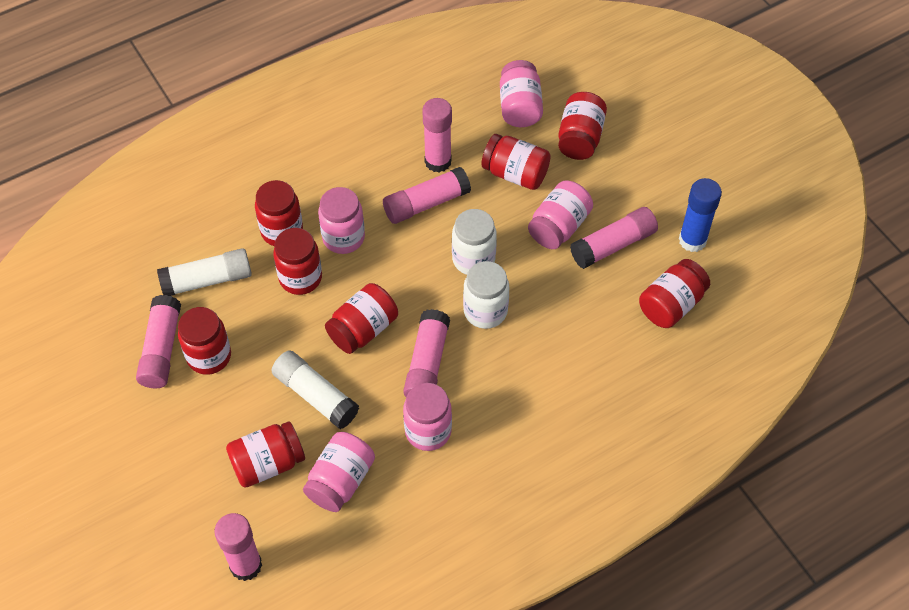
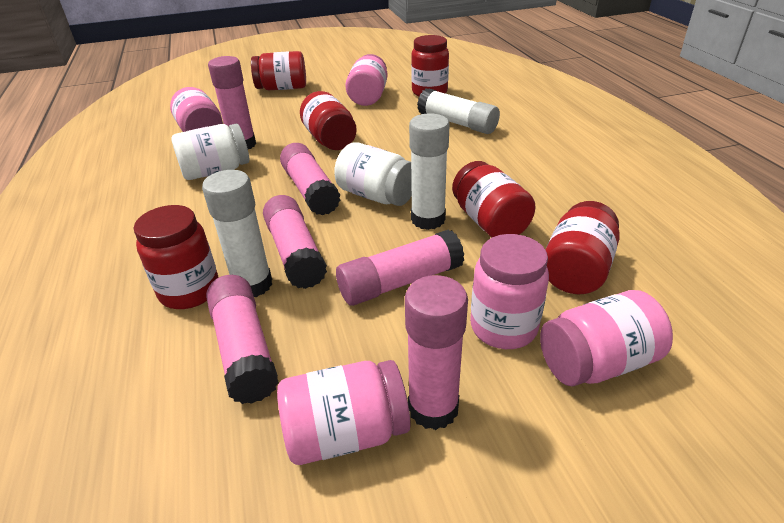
blue glue stick: [679,178,722,252] = 1 -> none = 0
red jar: [178,307,231,375] [226,421,305,487] [255,180,303,246] [273,228,322,295] [325,283,398,354] [481,134,551,190] [558,92,607,160] [639,259,710,328] = 8 -> [134,205,219,309] [251,51,306,90] [300,91,357,150] [411,35,449,97] [452,161,535,238] [546,201,620,294] = 6
white glue stick: [157,248,252,296] [272,350,359,429] = 2 -> [202,170,272,297] [409,113,450,230] [417,88,500,134] = 3

